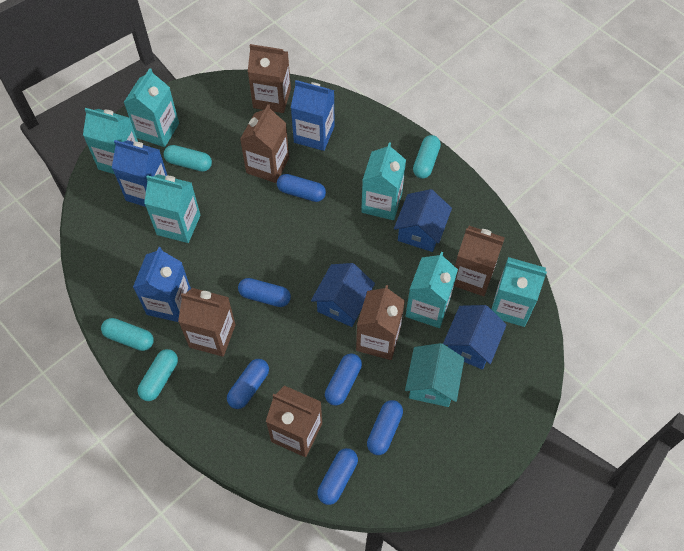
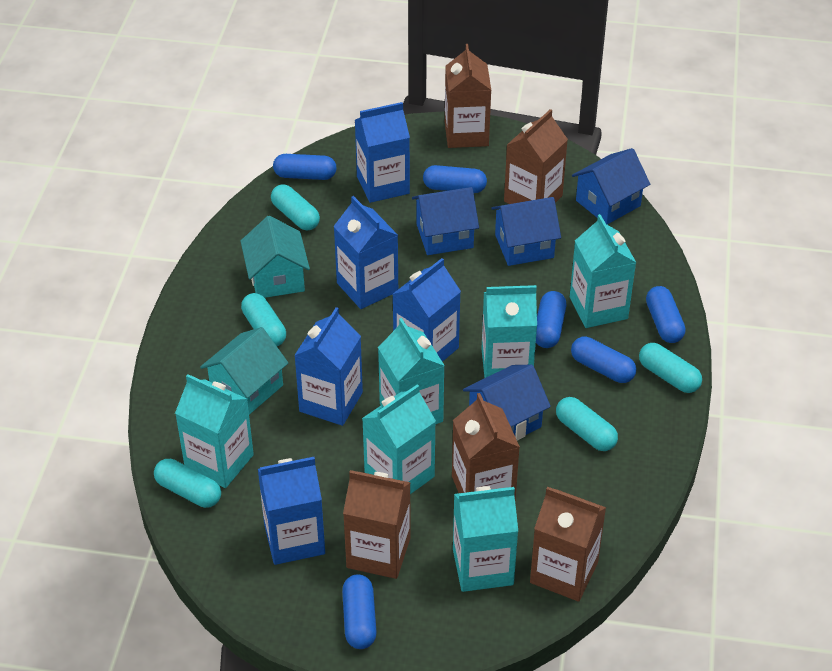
blue carton: [112,140,168,207] [133,247,191,322] [291,80,335,151] = 3 -> [258,457,325,565] [294,307,363,426] [333,196,398,309] [355,102,410,203] [392,258,461,362] = 5
blue house: [311,263,375,327] [394,189,452,252] [443,305,506,370] = 3 -> [412,187,479,255] [463,365,551,441] [491,197,561,266] [572,148,650,224] = 4
brown carton: [178,288,236,357] [240,104,289,183] [248,44,291,113] [266,386,322,457] [356,285,405,360] [454,226,505,296] = 6 -> [343,470,411,579] [445,44,491,148] [452,393,520,501] [504,109,568,204] [530,487,606,602] = 5
turquoise capsule: [101,318,154,351] [137,349,178,401] [164,145,212,172] [413,135,441,179] = 4 -> [154,459,221,508] [241,293,286,346] [271,184,320,230] [556,397,618,451] [639,343,702,393] = 5
turquoise house: [405,343,465,407] = 1 -> [200,327,288,415] [240,216,310,298] = 2

